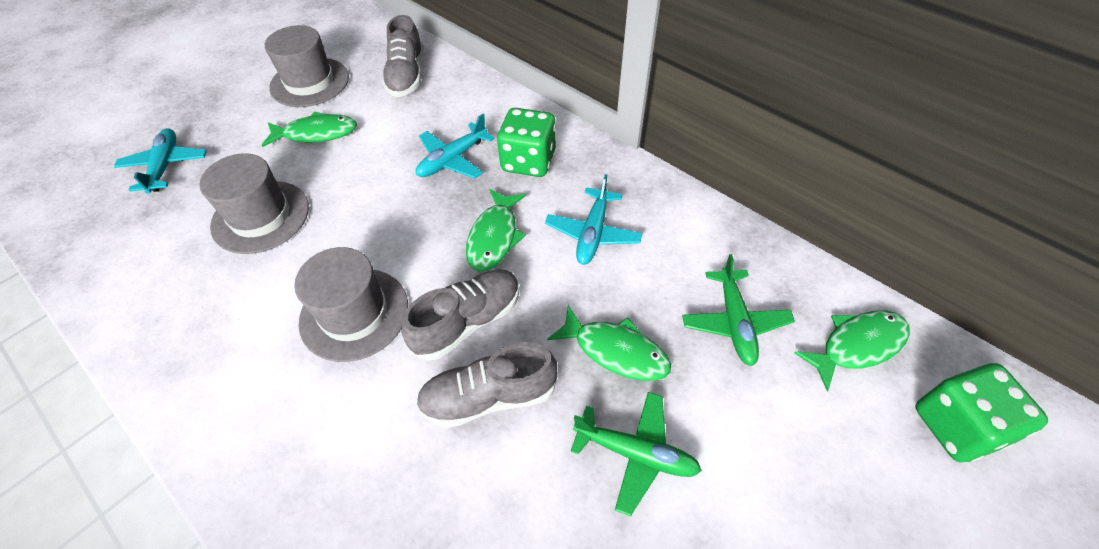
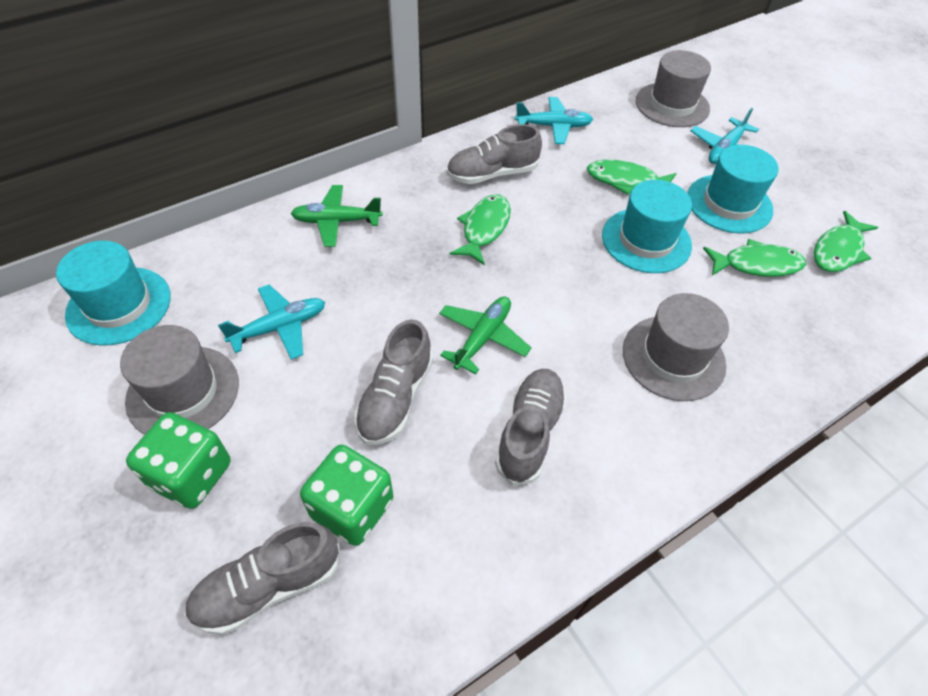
grey shoe: [382,15,423,97] [402,270,520,361] [416,342,557,428] = 3 -> [184,522,340,635] [355,319,433,445] [447,124,542,184] [495,369,567,486] = 4
turquoise hat: none = 0 -> [56,241,171,346] [602,180,692,273] [687,145,779,234] = 3

